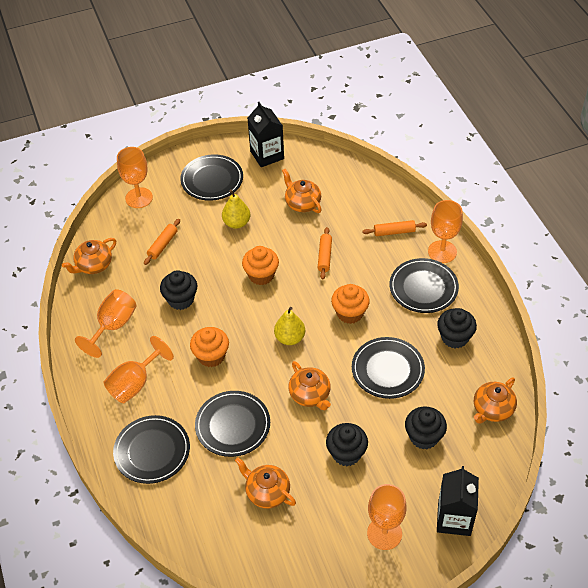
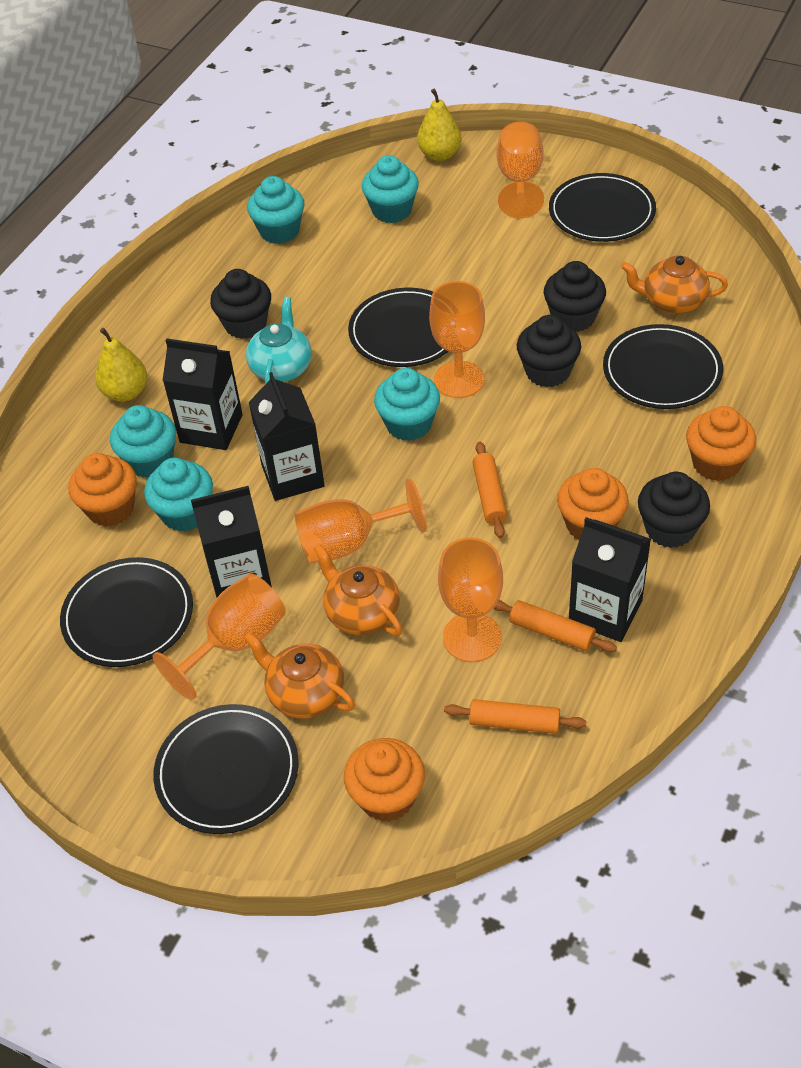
black carton: [248,102,284,167] [437,466,479,536] = 2 -> [163,339,243,450] [191,486,272,598] [249,372,325,501] [569,517,651,642] = 4
orange cupcake: [190,327,229,367] [242,246,279,285] [331,284,370,324] = 3 -> [68,453,137,527] [344,738,425,822] [557,468,629,540] [686,406,756,481] = 4
orange teapot: [62,238,116,274] [235,457,296,509] [282,169,321,213] [289,361,331,410] [474,377,517,424] = 5 -> [244,632,355,718] [314,544,402,636] [621,256,728,314] = 3
turquoise cupcake: none = 0 -> [110,405,176,478] [144,458,213,532] [247,176,305,244] [362,155,419,223] [374,368,440,441] = 5
turquoise teapot: none = 0 -> [246,297,312,384] = 1

